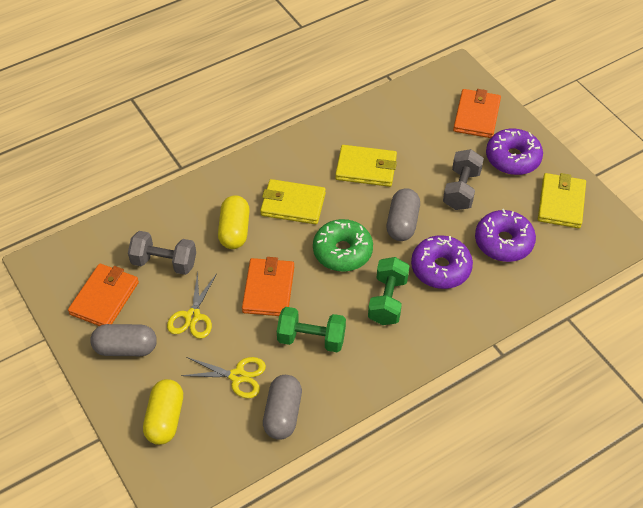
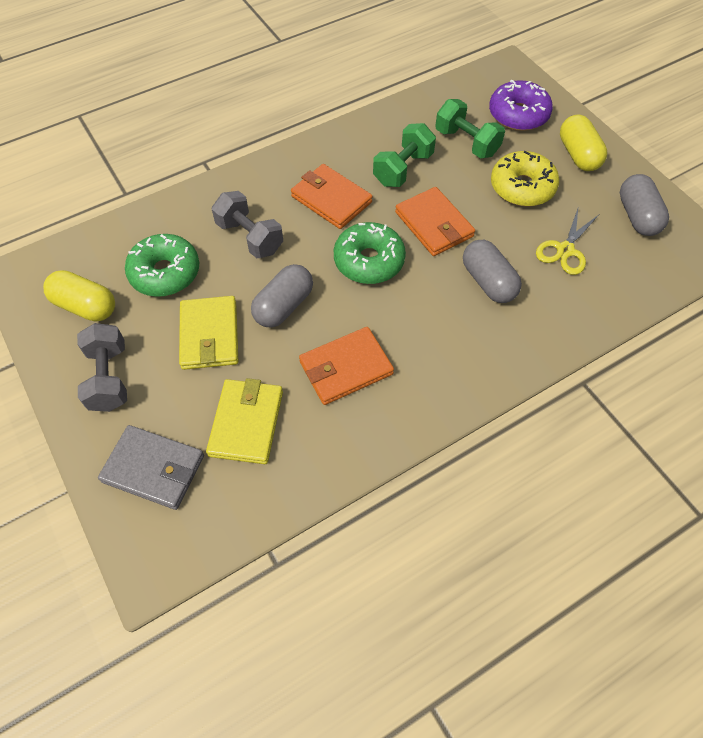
green donut: [313,219,373,272] = 1 -> [125,234,199,297] [334,222,406,284] = 2
grey wallet: none = 0 -> [98,425,204,510] = 1
purple donut: [411,235,473,289] [475,209,536,262] [486,129,543,175] = 3 -> [489,79,553,131] = 1
yellow donut: none = 0 -> [491,151,559,206] = 1
yellow scissors: [167,271,216,339] [181,357,266,398] = 2 -> [536,209,599,275] = 1
yellow wallet: [260,179,326,224] [335,145,397,187] [538,173,586,228] = 3 -> [179,296,238,370] [206,378,283,464] = 2

